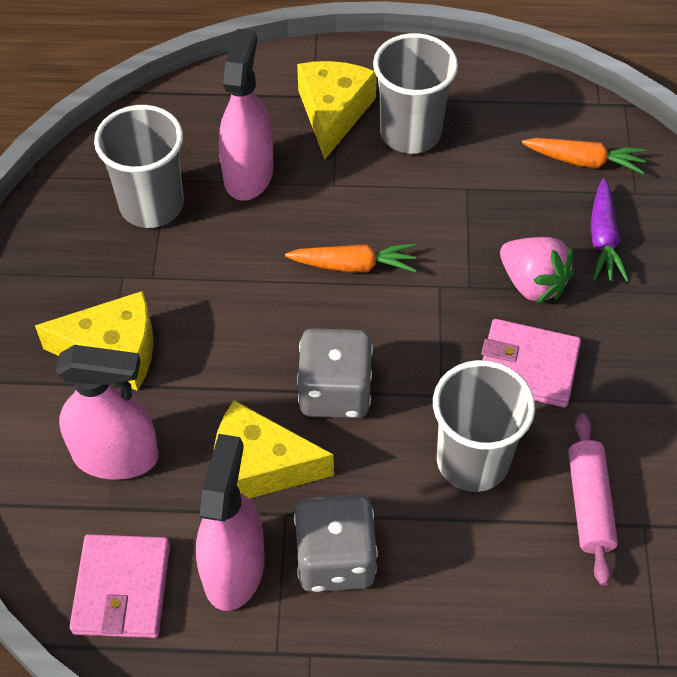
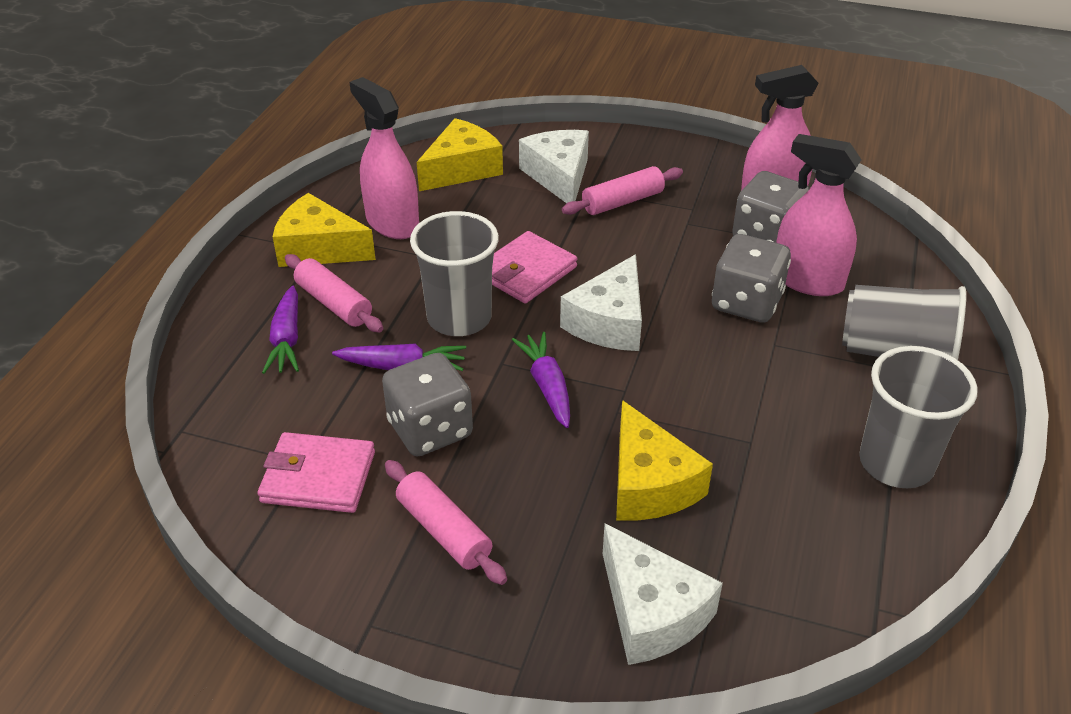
grey dice: [294,495,378,592] [297,328,373,419] = 2 -> [382,353,473,457] [712,234,791,323] [732,171,810,243] = 3
orange carrot: [285,243,416,272] [522,138,647,174] = 2 -> none = 0
pink rolling pin: [568,413,618,586] = 1 -> [285,254,383,333] [385,460,507,585] [562,166,683,215] = 3
pink strawberry: [500,237,574,304] = 1 -> none = 0
purple carrot: [591,178,629,282] = 1 -> [262,286,299,374] [332,344,466,371] [512,332,570,428] = 3
white cheese: none = 0 -> [519,130,589,203] [560,254,642,351] [603,524,723,665] = 3

